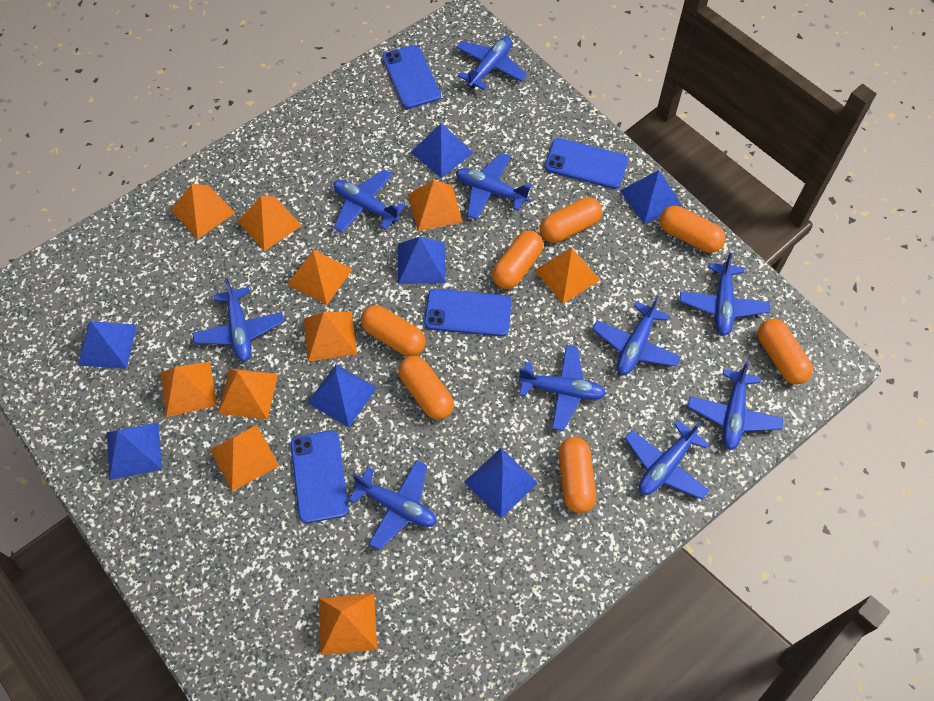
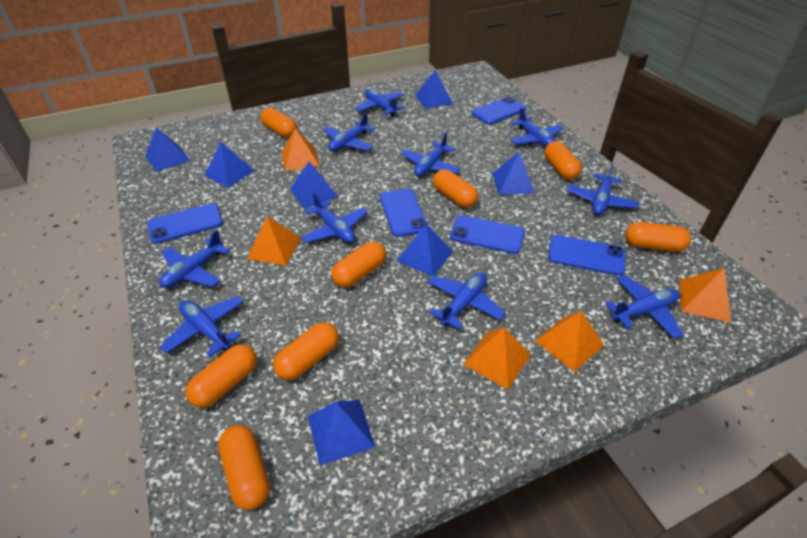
blue phone: [290,430,349,523] [382,45,441,109] [424,289,512,337] [544,138,628,189] = 4 -> [147,203,223,244] [379,189,428,237] [450,215,525,254] [472,96,527,125] [548,235,625,276] = 5
orange capsule: [361,305,426,356] [398,356,454,420] [492,231,543,289] [540,197,602,243] [559,437,596,513] [660,206,725,253] [758,319,813,385] = 7 -> [186,344,257,408] [218,425,270,510] [260,108,297,138] [273,322,339,380] [331,241,386,288] [433,169,478,208] [544,141,582,180] [625,222,691,252] = 8
orange pyramid: [160,362,217,417] [171,184,235,239] [210,425,279,491] [218,368,278,420] [238,196,302,251] [287,249,353,305] [304,312,357,362] [319,593,377,655] [408,180,463,231] [534,247,600,304] = 10 -> [247,216,301,266] [281,128,320,171] [463,328,531,389] [535,311,604,372] [679,268,731,323] = 5

